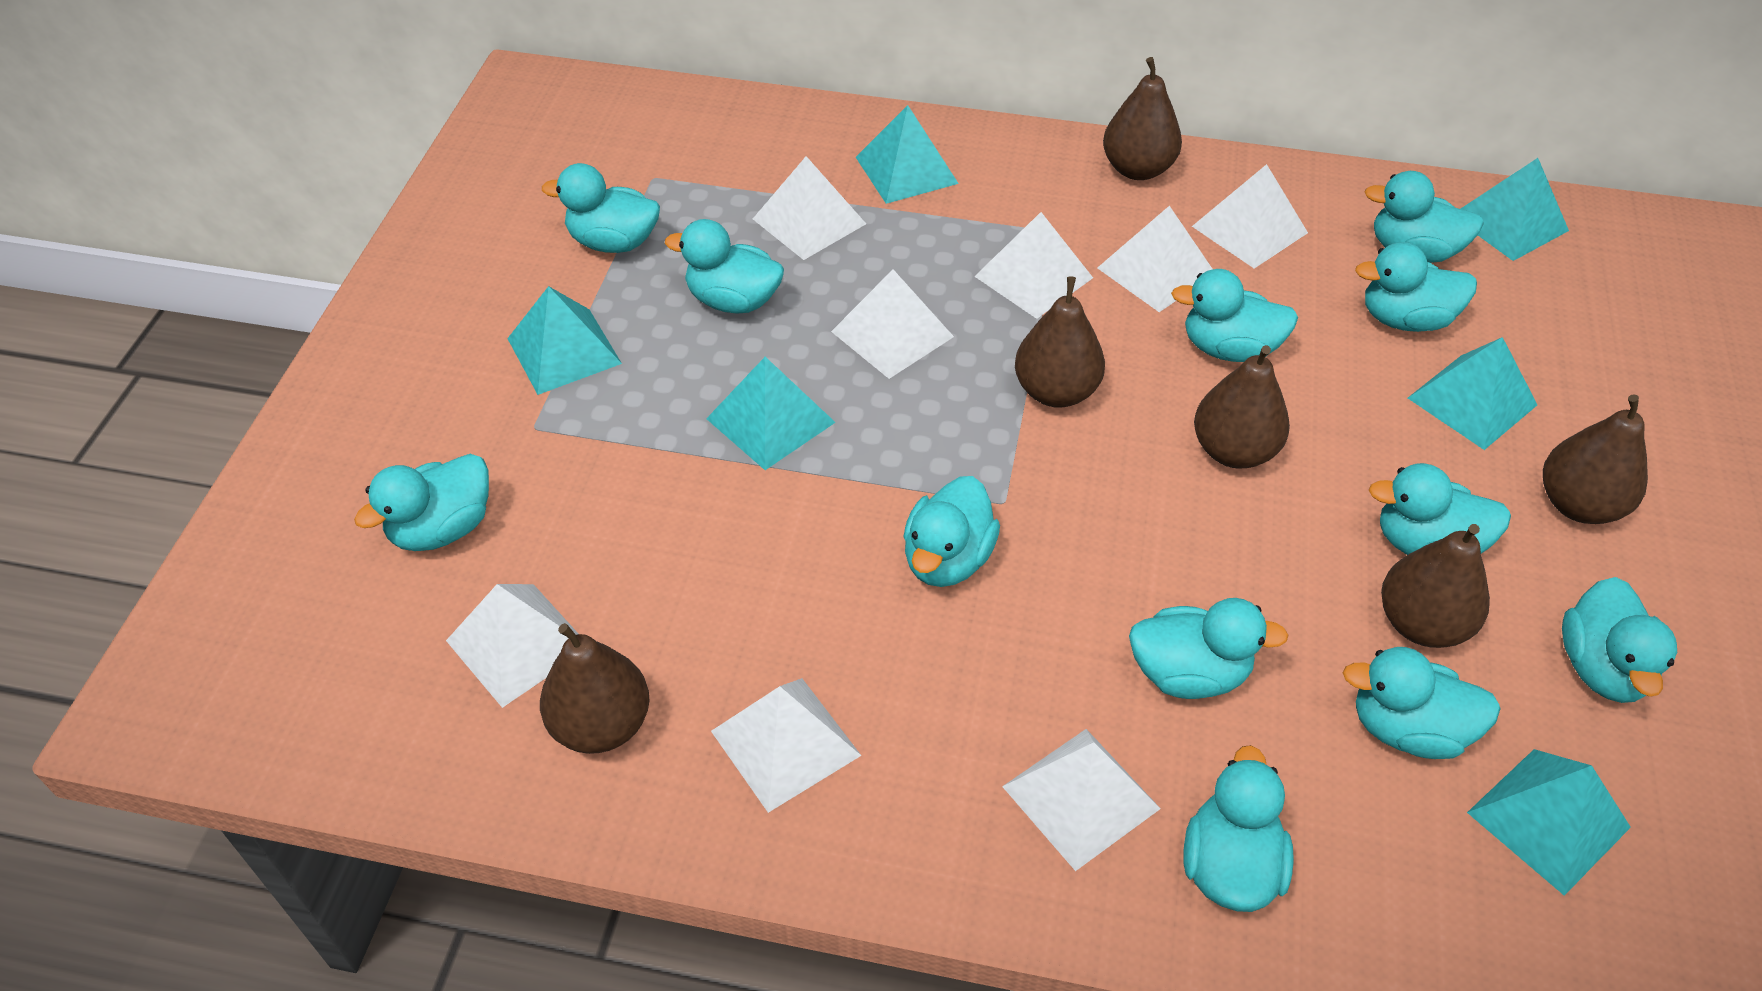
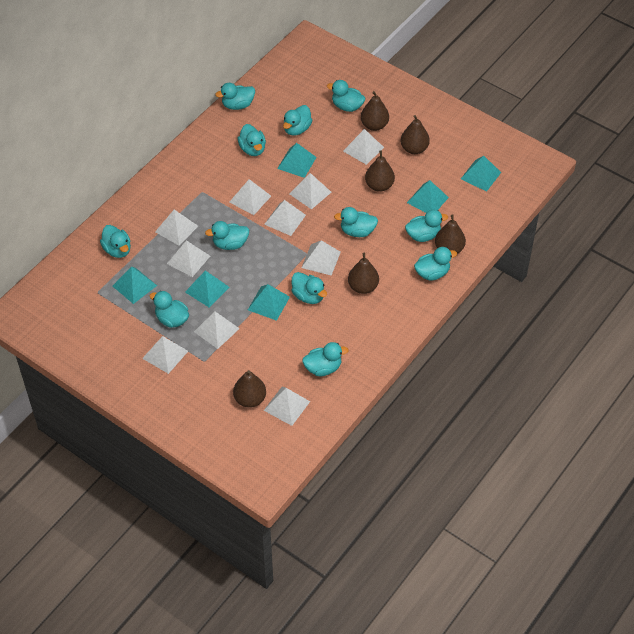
white pyramid: [446,584,578,708] [711,678,861,813] [753,156,866,260] [831,270,954,379] [974,212,1093,319] [1002,729,1161,871] [1097,206,1213,312] [1192,164,1308,269] = 8 -> [142,336,188,374] [155,209,198,246] [167,240,210,277] [194,311,240,349] [229,179,271,215] [264,200,306,236] [264,387,310,426] [289,173,331,210] [301,240,341,276] [343,129,384,165] = 10

